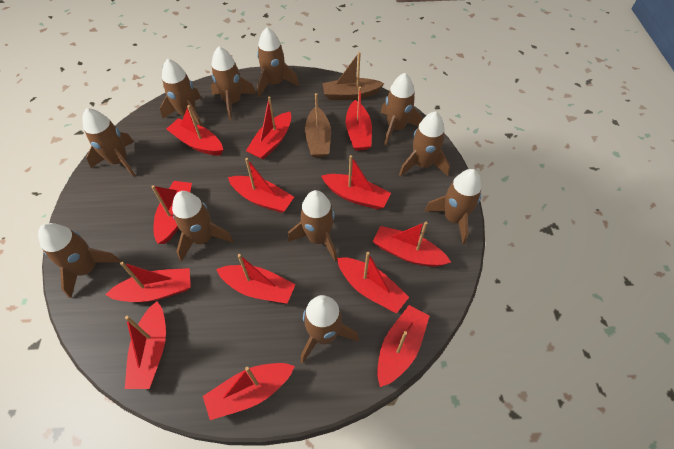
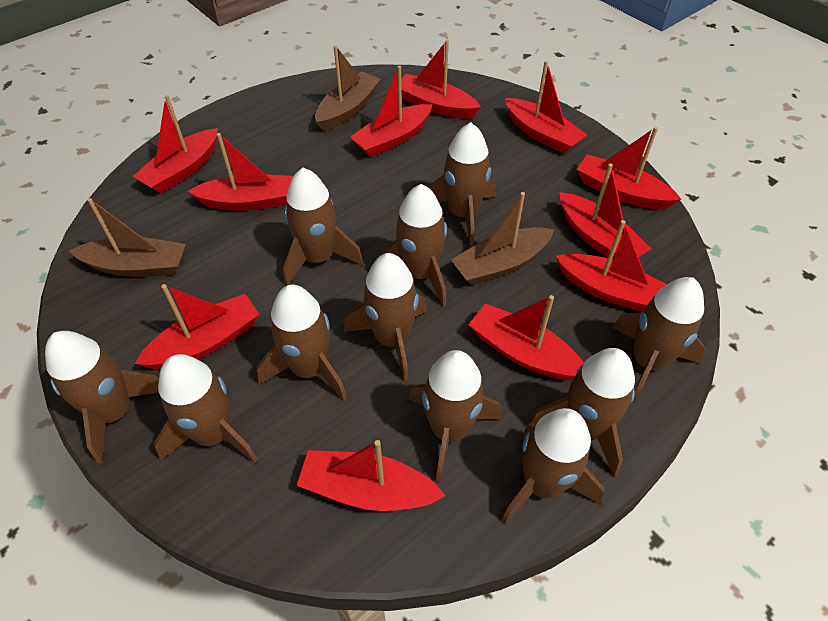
brown boat: [305,93,331,158] [323,52,384,100] = 2 -> [69,198,186,277] [315,45,381,131] [451,192,554,285] = 3
red boat: [105,262,191,302] [125,301,166,389] [151,181,192,244] [167,105,223,155] [203,363,295,420] [216,254,296,304] [228,158,294,213] [246,96,291,160] [321,155,391,209] [337,252,409,314] [346,86,372,151] [373,222,451,267] [377,305,429,387] = 13 -> [133,95,218,193] [135,284,260,370] [188,133,293,211] [297,440,445,511] [350,66,432,157] [401,40,481,119] [468,295,584,380] [505,61,587,154] [555,220,667,312] [560,163,651,260] [576,127,681,209] = 11

